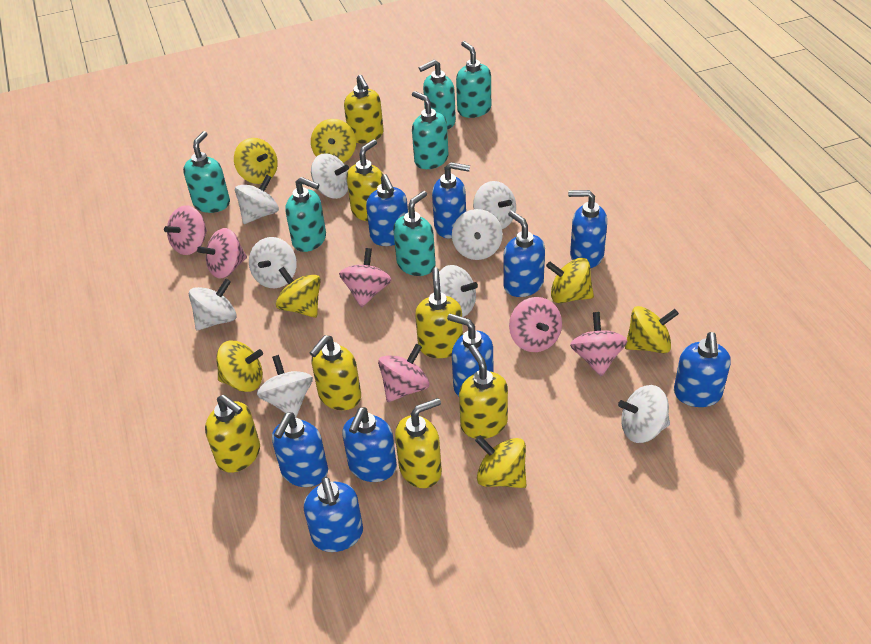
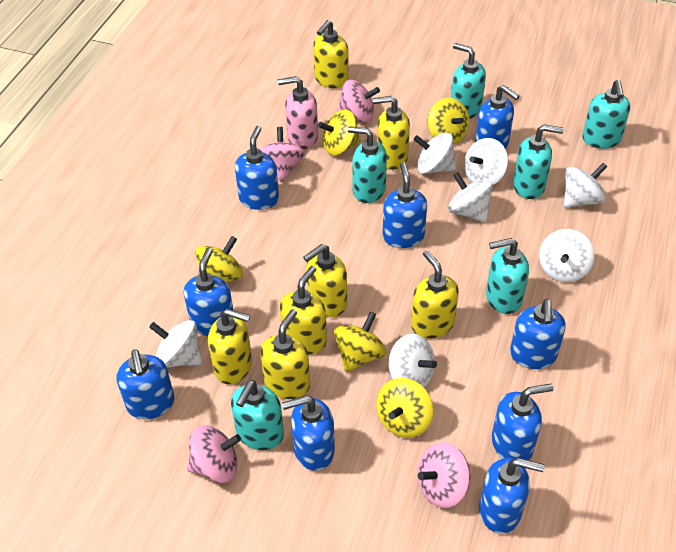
pink soap dispenser: none = 0 -> [278,76,318,149] = 1
pink spinning top: [164,205,207,255] [197,228,247,278] [339,248,391,308] [378,344,429,402] [509,297,562,352] [570,312,627,377] = 6 -> [187,425,241,483] [260,127,305,182] [337,80,380,122] [417,442,470,508] = 4
white spinning top: [189,279,237,330] [235,175,279,224] [249,237,297,288] [257,355,313,418] [311,153,349,199] [439,265,478,317] [452,209,503,260] [473,181,516,229] [618,385,670,443] = 9 -> [149,320,203,368] [389,334,437,387] [414,133,456,174] [448,172,493,222] [464,138,508,185] [539,229,594,282] [564,163,607,208] = 7
yellow spinning top: [216,341,263,392] [234,138,278,184] [276,267,321,318] [311,119,356,163] [475,436,526,488] [546,258,594,303] [625,306,679,353] = 7 -> [195,236,243,282] [318,110,361,156] [334,312,386,372] [376,378,433,438] [428,98,470,144] = 5

